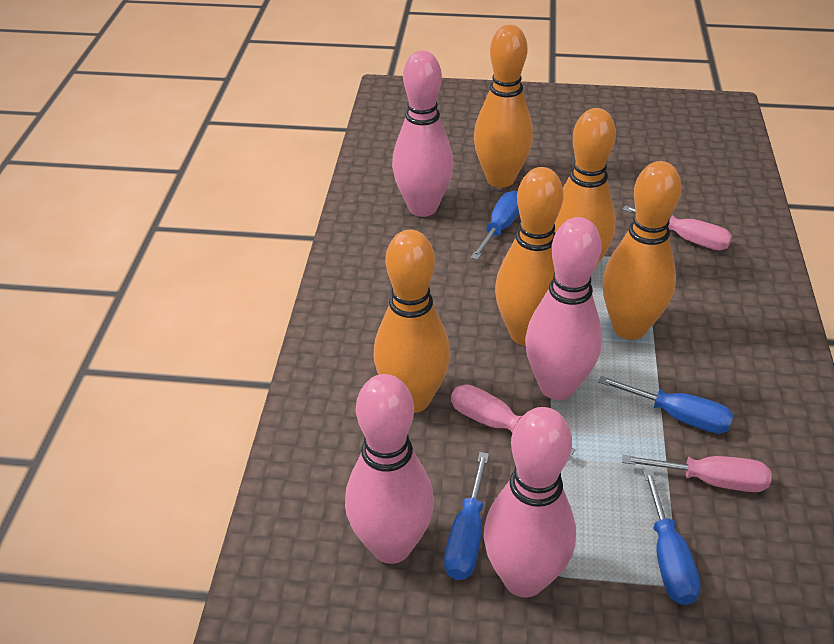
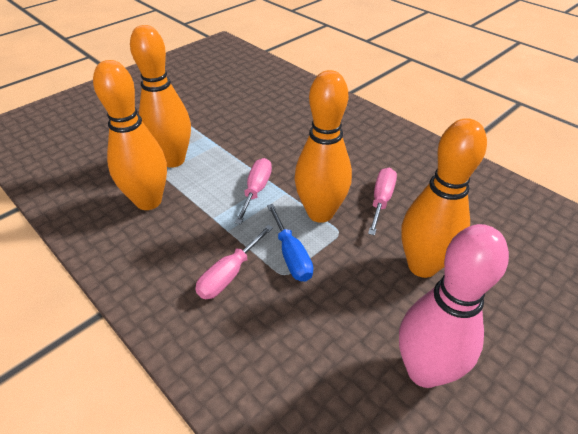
blue screwdriver: [444,452,489,580] [471,191,519,260] [598,376,734,434] [643,470,701,605] = 4 -> [267,204,313,282] = 1
orange bowling pin: [373,230,450,413] [474,25,533,188] [495,167,563,346] [554,108,616,268] [602,161,681,340] = 5 -> [93,60,167,210] [130,25,191,168] [294,70,352,223] [401,118,487,278] = 4
pink bowling pin: [345,374,434,564] [392,51,453,217] [484,407,576,598] [525,217,602,400] = 4 -> [399,224,509,388] = 1

